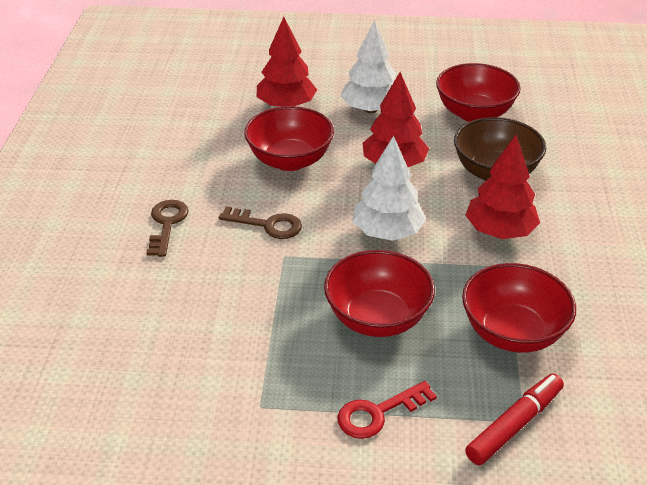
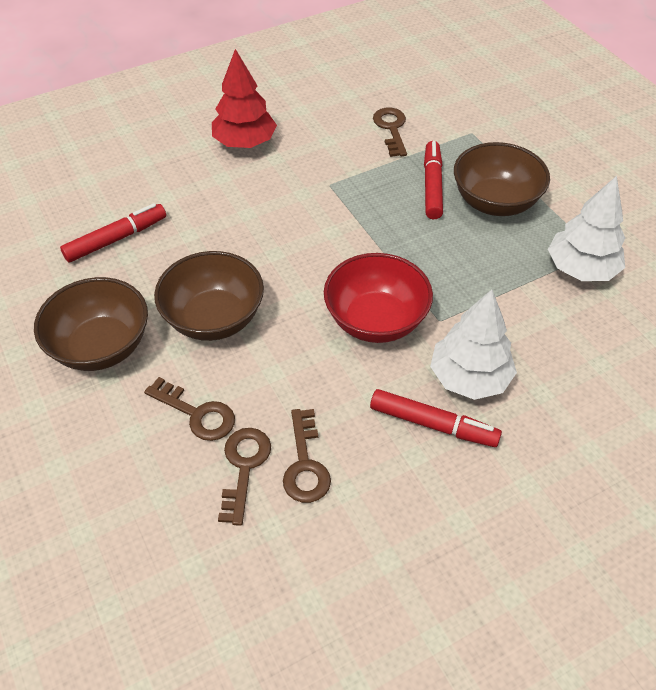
brown bowl: [454,117,546,181] = 1 -> [34,277,148,371] [154,251,264,341] [454,142,550,216] = 3
brown key: [146,200,189,257] [219,206,302,239] = 2 -> [144,377,235,441] [218,428,271,526] [283,409,331,503] [373,108,407,157] = 4
red bowl: [244,106,334,171] [324,250,435,337] [436,63,521,122] [462,263,576,353] = 4 -> [324,253,433,343] = 1
red key: [337,381,437,439] = 1 -> none = 0
red marker: [465,374,564,465] = 1 -> [60,203,166,262] [370,389,502,447] [424,141,443,219] = 3
red tree: [257,17,317,107] [363,72,429,167] [465,135,540,239] = 3 -> [212,49,277,148] = 1

